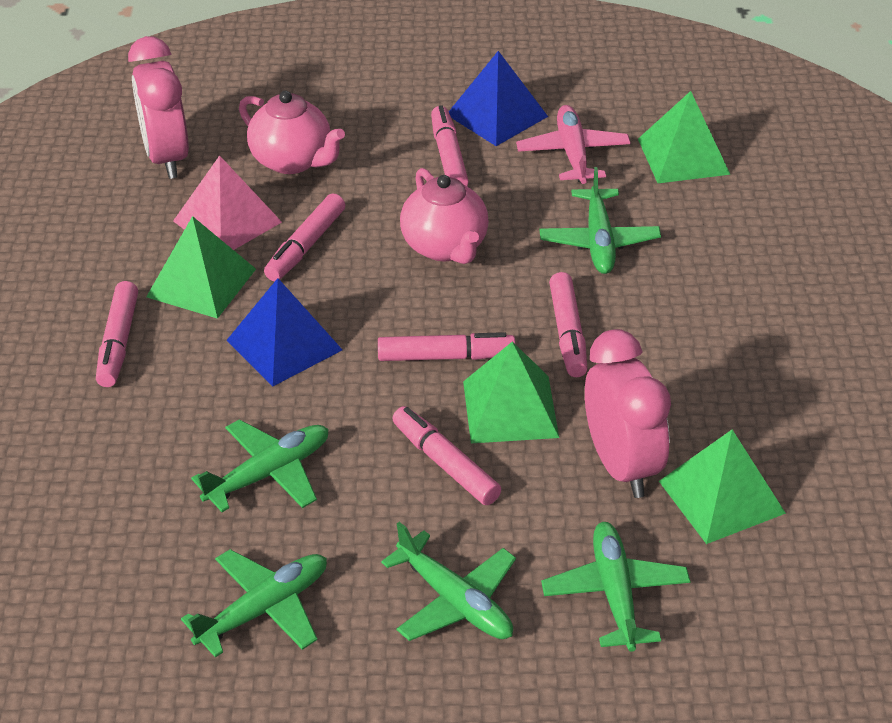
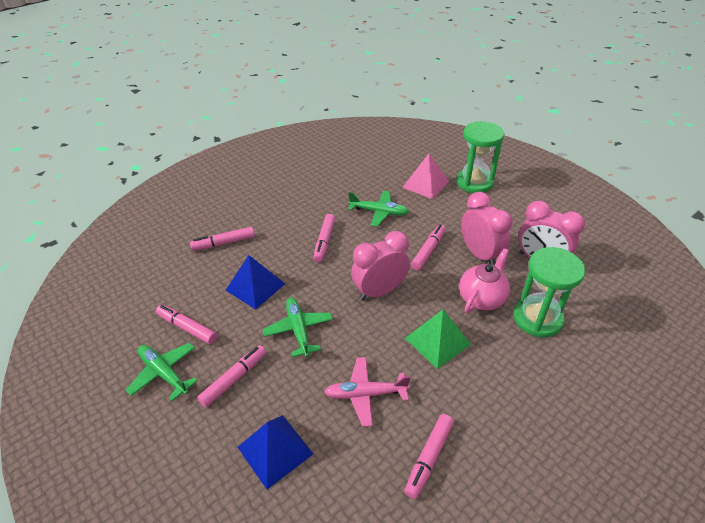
green hourglass: none = 0 -> [456,121,504,193] [513,247,585,337] = 2
green plane: [181,549,327,657] [191,419,329,512] [381,522,516,641] [540,167,661,274] [541,522,691,652] = 5 -> [126,342,198,401] [263,297,333,357] [348,191,409,227] = 3
green pyramid: [146,216,256,319] [463,342,559,443] [638,91,731,183] [659,430,786,544] = 4 -> [405,310,471,369] = 1
pink clock: [128,36,189,179] [585,329,671,498] = 2 -> [351,231,410,300] [461,192,513,266] [518,201,585,258] = 3
pink teapot: [239,91,345,174] [400,168,489,264] = 2 -> [459,248,510,313] = 1

